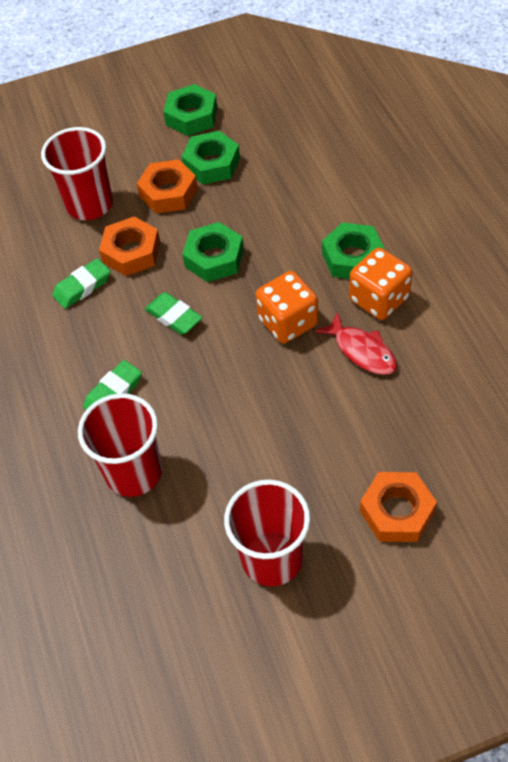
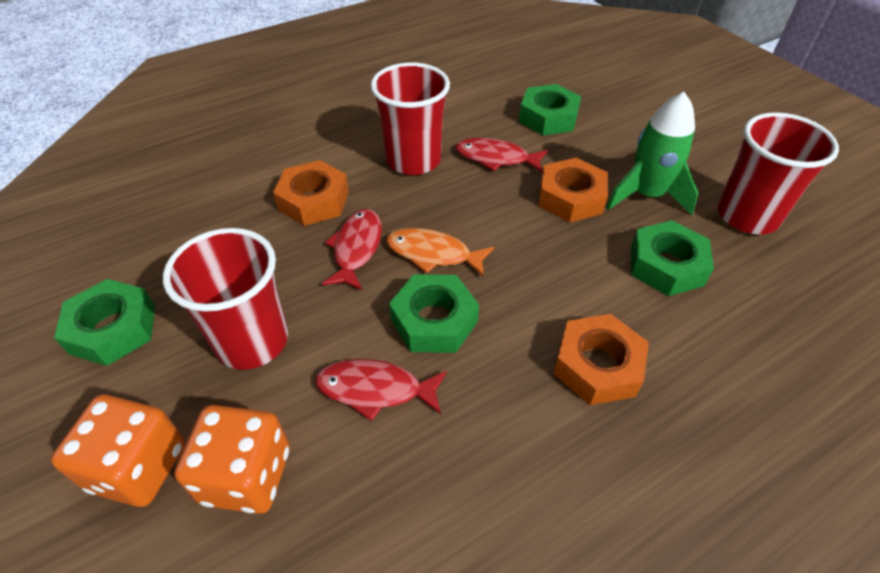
green eraser: [52,258,110,309] [83,360,142,410] [145,292,202,335] = 3 -> none = 0
green rocket: none = 0 -> [607,92,698,215] = 1
orange fish: none = 0 -> [386,228,494,277] = 1
red fish: [315,312,397,375] = 1 -> [315,359,447,421] [322,209,382,290] [455,138,548,173] = 3

